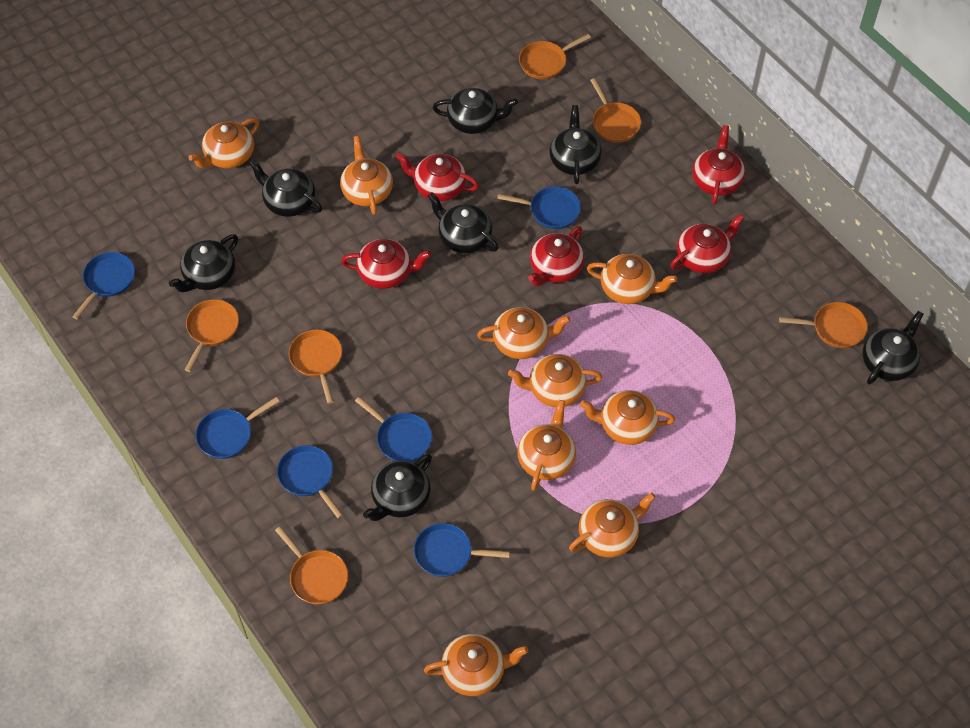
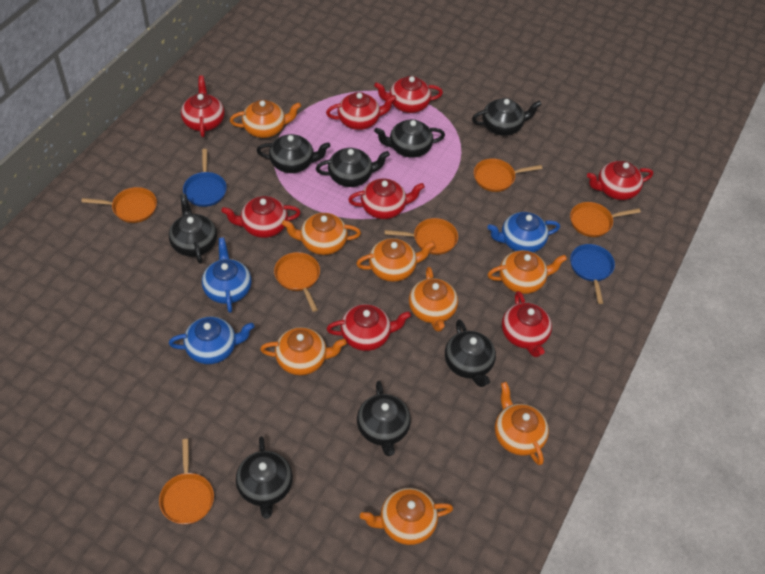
black teapot: [169,234,238,292] [249,159,322,217] [363,454,432,521] [428,192,498,253] [433,88,518,134] [549,105,602,184] [863,311,924,385] = 7 -> [169,194,217,264] [236,436,293,519] [257,134,330,173] [316,148,390,187] [357,381,411,456] [374,119,445,158] [445,319,496,387] [472,98,542,136] = 8
blue pan: [72,252,135,319] [195,397,280,459] [277,445,343,519] [355,397,432,462] [414,523,510,577] [497,186,581,229] = 6 -> [183,149,227,207] [570,244,615,304] = 2
blue teapot: none = 0 -> [169,317,254,364] [202,238,252,313] [487,212,560,252] = 3
orange teapot: [188,118,259,168] [340,136,393,215] [424,634,528,696] [477,307,571,359] [508,354,603,407] [517,400,576,491] [569,493,656,557] [580,390,675,445] [587,254,677,304] = 9 -> [230,100,301,138] [260,327,347,375] [282,213,361,255] [356,238,435,282] [360,488,453,545] [409,267,458,332] [487,250,567,294] [495,382,549,465] = 8
red teapot: [341,239,431,289] [396,152,479,201] [528,226,584,286] [670,214,744,273] [692,125,745,205] = 5 -> [181,75,225,137] [221,196,301,238] [326,92,397,130] [326,304,411,351] [348,179,425,219] [374,76,443,113] [502,291,552,357] [587,161,653,200] = 8

